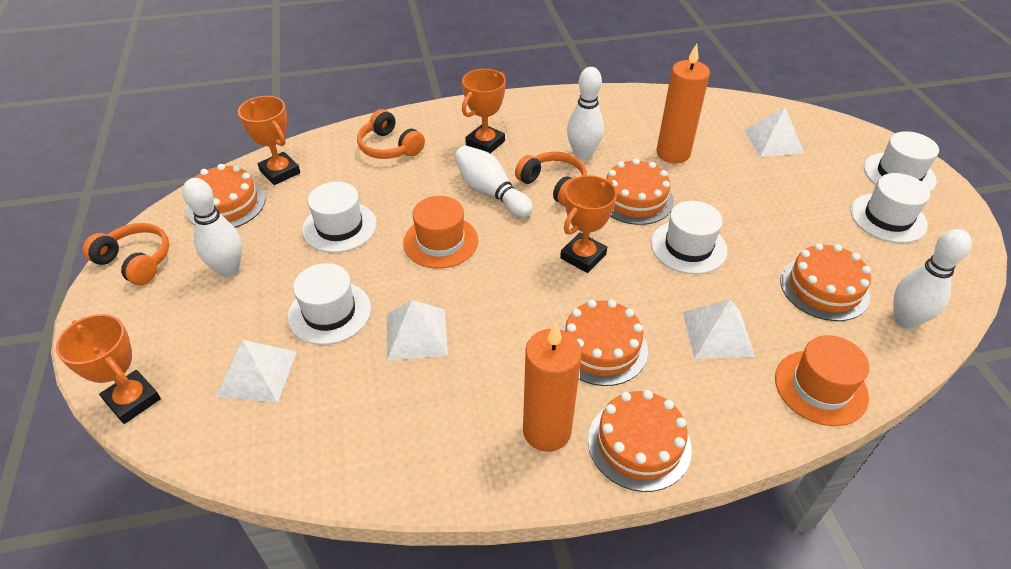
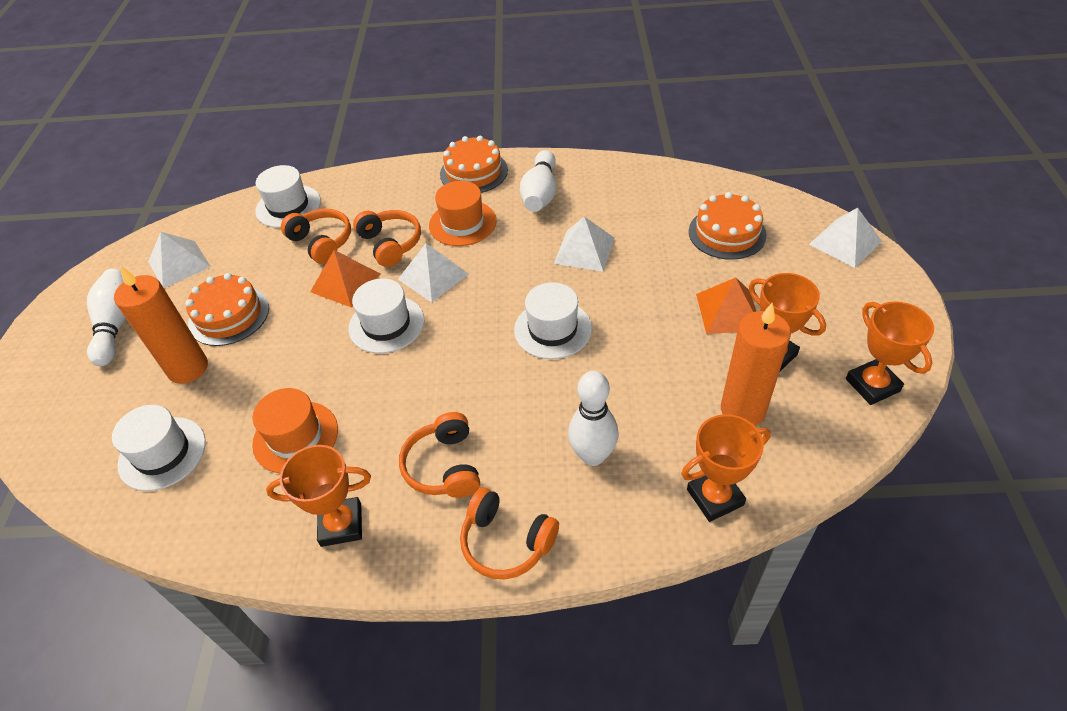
orange cake: [186,164,266,228] [560,300,648,386] [588,390,692,492] [606,158,674,225] [780,243,871,321] = 5 -> [185,273,269,346] [440,136,508,193] [689,192,767,260] = 3
orange headphones: [83,223,169,285] [357,109,425,159] [515,152,587,206] = 3 -> [281,208,351,264] [353,210,421,267] [399,412,480,498] [460,487,559,579] = 4
orange pyramid: none = 0 -> [310,250,380,307] [696,277,756,334] = 2
white bowling pin: [182,178,242,277] [454,145,533,218] [567,67,604,160] [893,229,972,329] = 4 -> [87,269,126,366] [520,150,556,212] [568,371,619,466] = 3
white hat: [288,263,371,345] [302,182,377,253] [651,201,728,274] [850,173,930,243] [864,131,939,192] = 5 -> [112,405,206,491] [255,165,321,228] [348,279,424,353] [514,282,592,359] = 4

